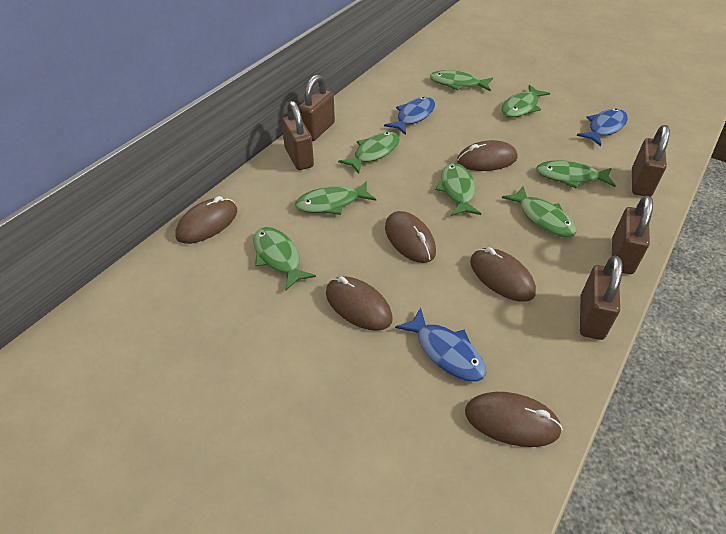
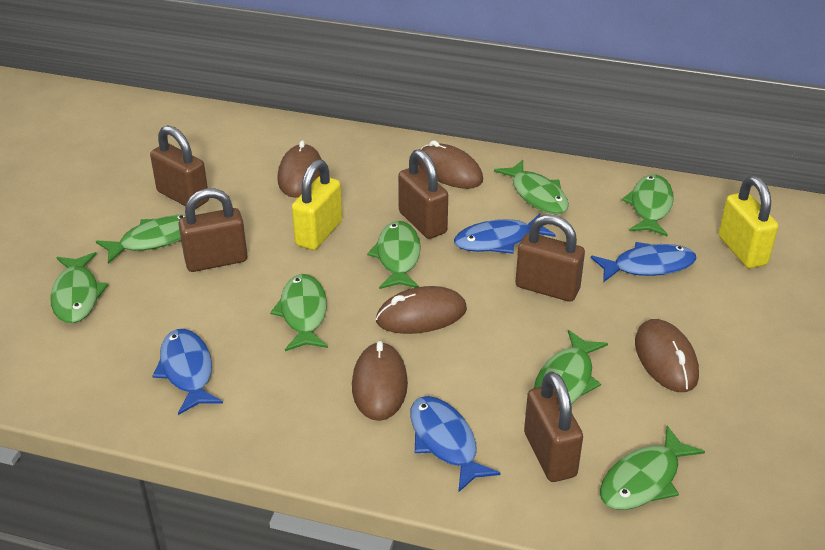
blue fish: [384,97,435,135] [395,307,486,381] [577,109,628,146] = 3 -> [153,329,223,415] [410,396,501,493] [454,213,556,254] [591,242,696,282] = 4
brown mouse: [175,196,237,244] [326,276,393,331] [385,211,436,263] [457,140,518,171] [465,392,563,447] [470,247,536,302] = 6 -> [277,140,322,198] [352,341,408,421] [376,286,467,334] [418,140,483,189] [635,319,699,392] = 5
yellow padlock: none = 0 -> [292,159,342,250] [718,176,778,268] = 2

